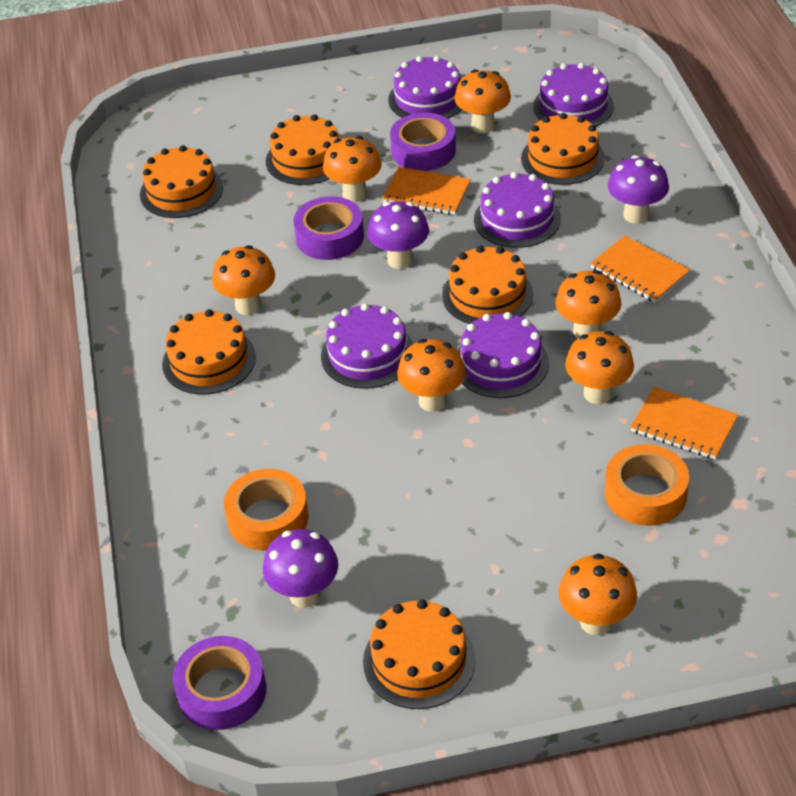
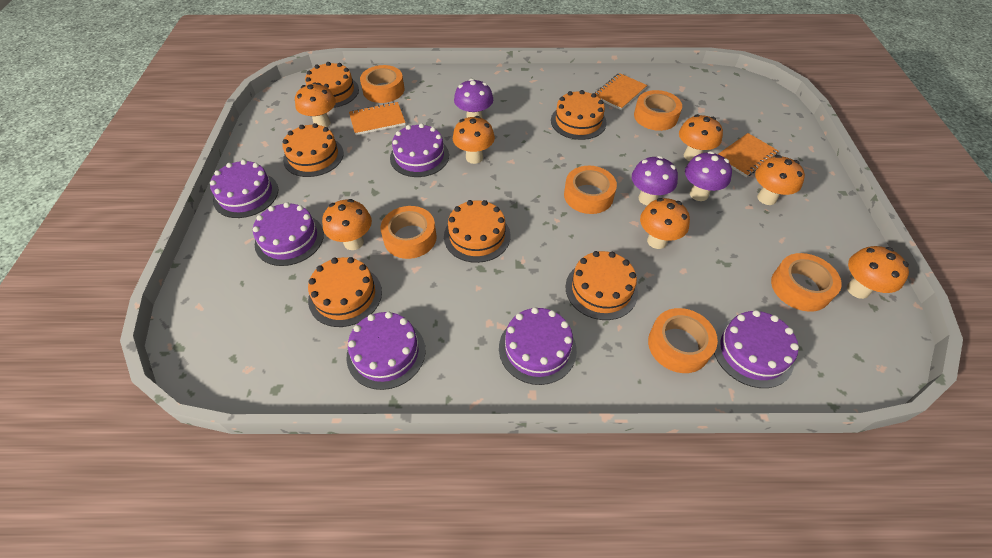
orange tape: [224,469,309,550] [605,444,689,526] = 2 -> [360,65,405,103] [380,206,437,259] [564,166,617,214] [634,90,682,131] [648,308,718,373] [771,253,842,312] = 6
purple cake: [321,303,413,389] [388,56,462,119] [458,312,549,398] [474,172,561,248] [533,63,614,127] = 5 -> [210,160,278,218] [253,202,324,266] [347,312,425,390] [390,123,449,177] [499,307,577,385] [714,310,799,388] = 6
purple tape: [173,636,266,730] [293,196,364,260] [390,113,456,171] = 3 -> none = 0

